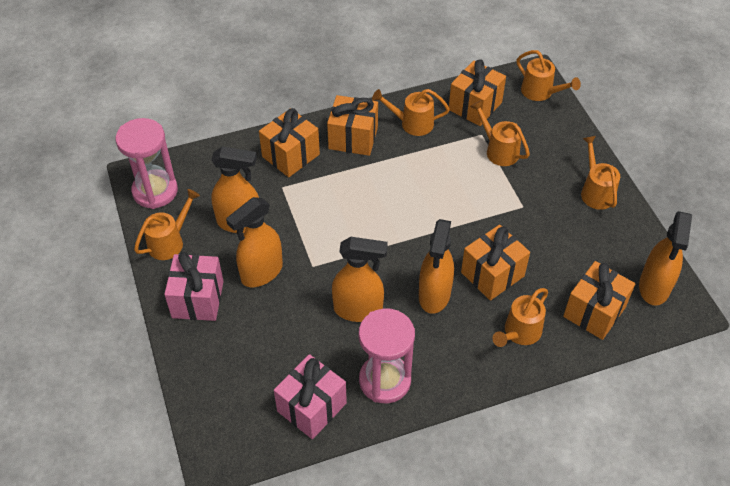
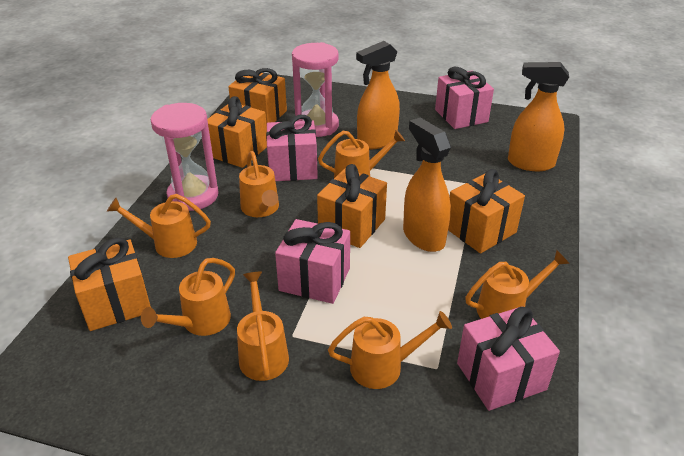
orange spray bottle: [211,146,259,233] [226,197,283,287] [332,237,388,322] [419,219,454,314] [639,211,692,306] = 5 -> [356,41,400,149] [403,117,451,252] [508,62,569,171] = 3
orange watering can: [134,189,200,260] [372,89,450,136] [470,100,530,166] [492,288,548,347] [517,50,581,101] [581,136,620,210] = 6 -> [107,194,211,258] [141,258,235,336] [237,272,289,381] [239,151,279,217] [318,130,405,178] [328,311,452,389] [465,250,570,319] = 7
pink gift: [164,252,224,321] [274,354,347,439] = 2 -> [266,115,318,181] [275,219,350,304] [435,67,494,129] [457,306,560,411] = 4

